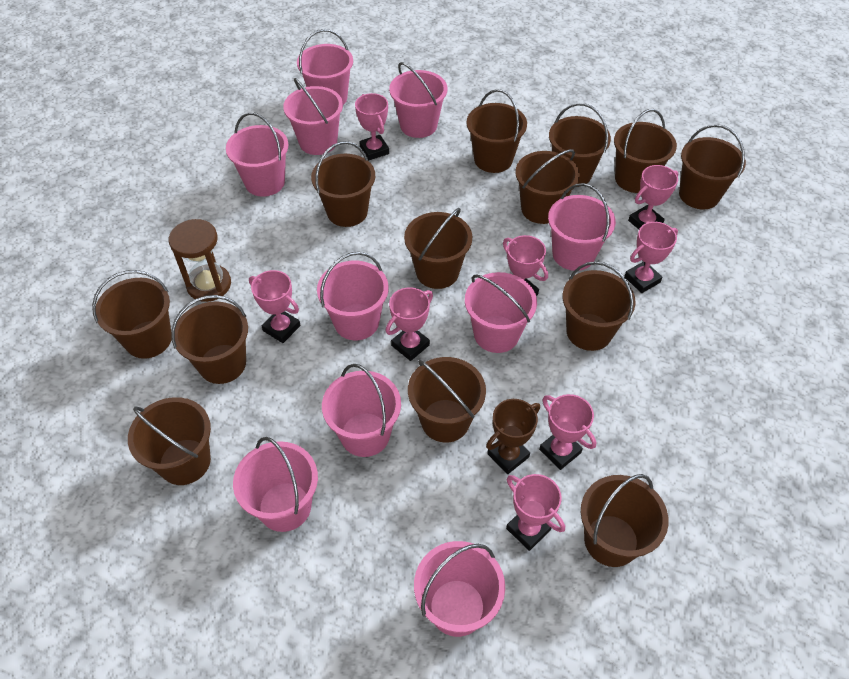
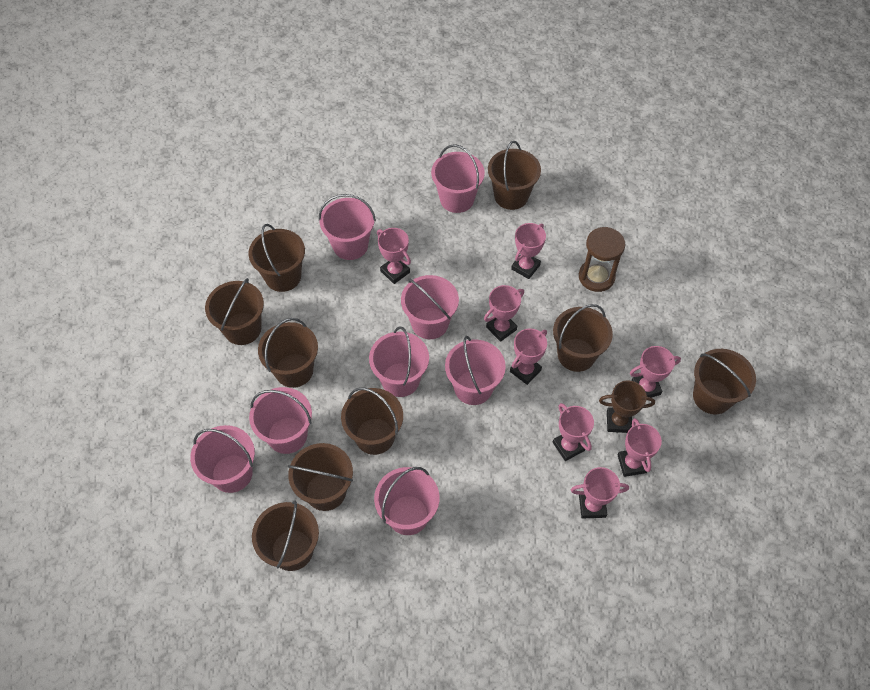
brown bucket: [92,270,171,359] [128,397,211,485] [171,295,248,384] [311,141,375,227] [404,208,472,289] [408,357,486,442] [467,89,527,173] [515,149,580,224] [549,103,611,187] [562,261,636,351] [581,474,669,567] [614,109,677,193] [679,124,746,209] = 13 -> [205,278,264,345] [249,224,305,292] [252,500,319,571] [258,318,318,388] [288,443,353,511] [341,387,403,455] [488,141,541,210] [553,304,613,372] [693,349,756,414] = 9
pink bucket: [226,112,288,197] [233,437,318,532] [283,78,343,155] [297,29,353,105] [317,252,389,340] [322,364,401,457] [389,62,448,138] [414,541,505,637] [465,272,537,353] [548,183,616,271] = 10 -> [190,425,255,493] [249,387,312,454] [319,194,376,260] [369,327,429,397] [374,467,439,535] [401,275,459,339] [431,144,485,213] [445,336,506,405] = 8

